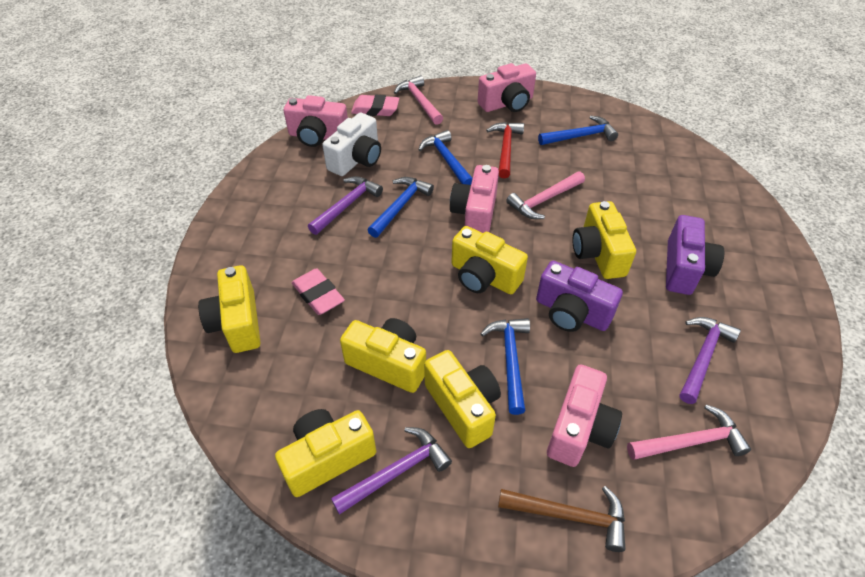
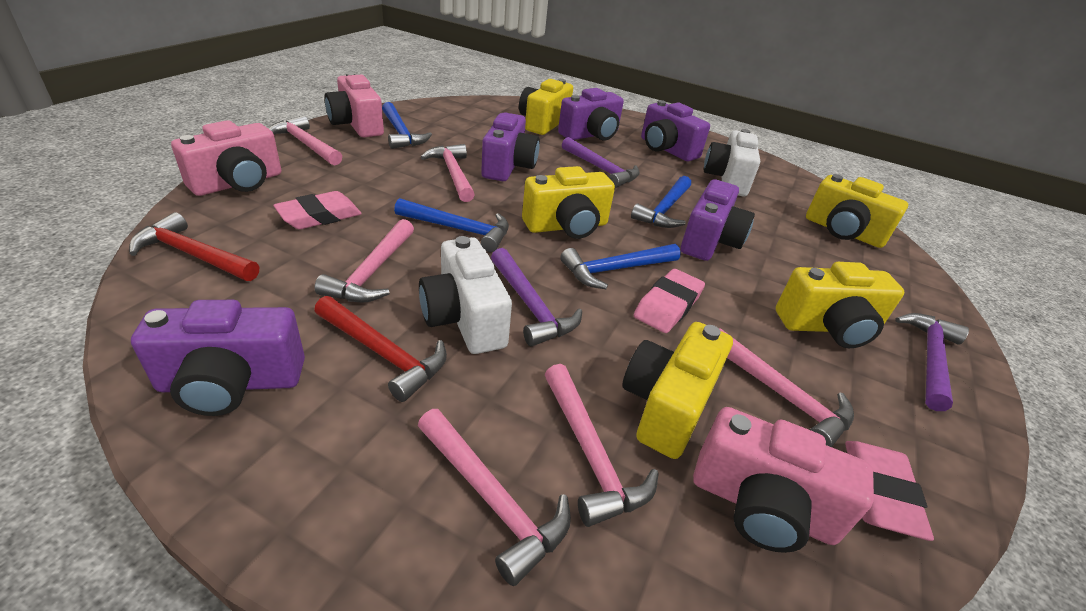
brown hammer: [498,486,625,552] = 1 -> none = 0
pink camera: [284,95,348,147] [450,165,499,233] [478,63,536,112] [547,365,622,467] = 4 -> [171,120,281,196] [324,72,384,137] [693,407,874,553] = 3
pink eraser: [292,268,345,315] [351,95,399,116] = 2 -> [273,191,362,229] [634,269,705,333] [845,441,934,541] = 3
pink hammer: [394,75,443,125] [506,171,585,219] [627,404,751,460] = 3 -> [269,115,342,166] [314,219,414,302] [418,409,571,586] [421,144,475,202] [545,364,659,527] [720,329,854,447] = 6
purple camera: [536,261,623,332] [666,215,724,295] = 2 -> [131,300,305,416] [481,112,540,181] [558,88,624,141] [641,100,710,161] [681,179,755,261] = 5
red hammer: [486,122,524,178] = 1 -> [129,212,259,281] [314,296,447,402] = 2
white camera: [322,113,381,176] = 1 -> [419,236,512,354] [704,129,760,196] = 2
yellow camera: [198,265,260,353] [275,409,376,497] [340,318,426,393] [424,350,501,448] [451,226,528,294] [572,201,636,279] = 6 -> [519,79,573,135] [522,166,615,239] [622,322,733,459] [776,262,904,348] [806,174,908,248] = 5

